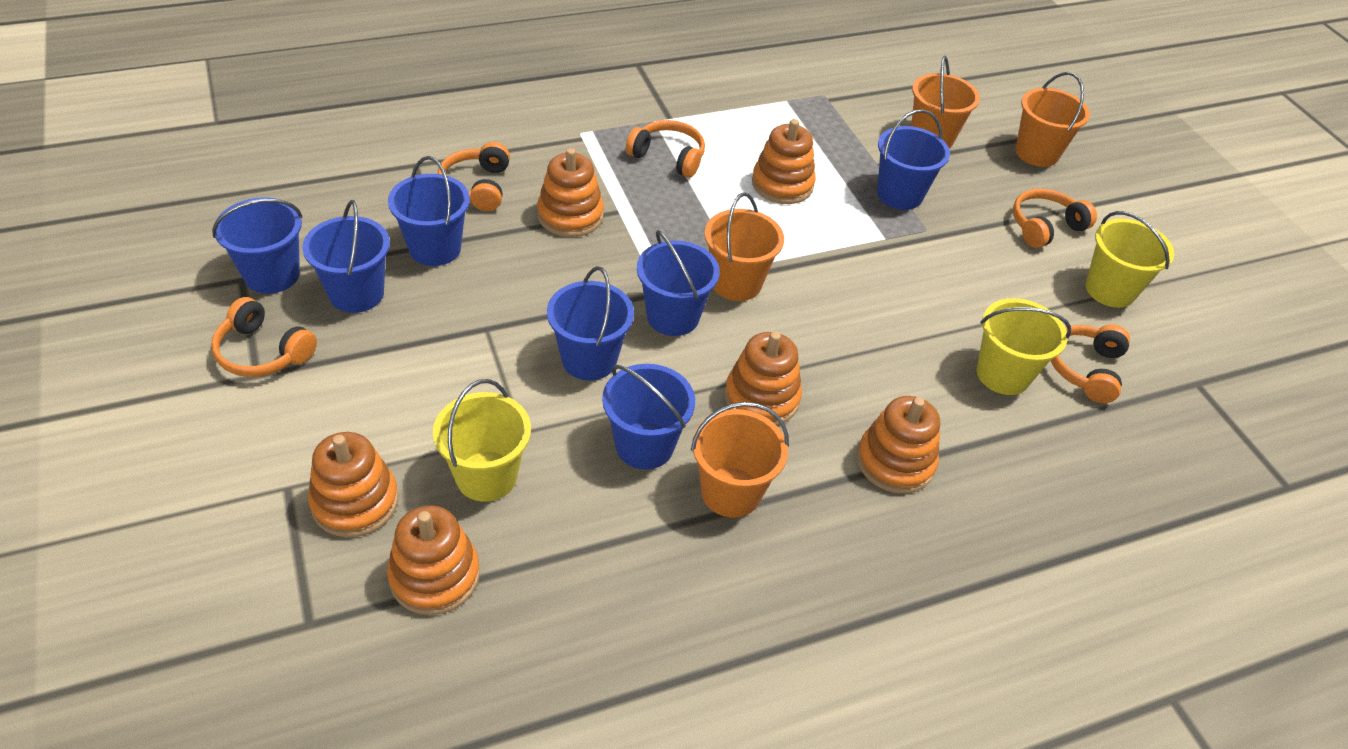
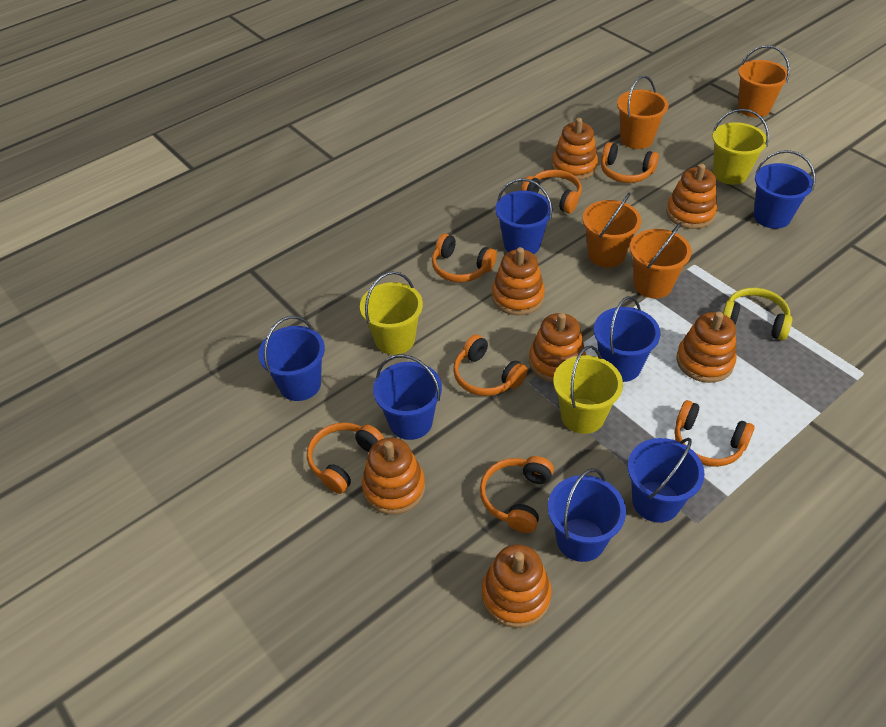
orange headphones: [211,297,317,377] [438,142,510,211] [626,120,705,178] [1013,189,1097,248] [1051,324,1130,403] = 5 -> [307,422,384,494] [432,234,497,282] [453,334,528,396] [480,456,554,533] [521,170,582,213] [601,142,659,183] [675,400,755,467] = 7
orange stacking toy: [308,432,399,537] [387,505,480,615] [537,148,604,237] [725,331,802,425] [752,119,816,204] [857,396,940,494] = 6 -> [362,438,425,515] [482,544,552,628] [492,247,545,315] [529,313,586,383] [552,118,598,180] [666,164,717,229] [676,312,737,383] = 7
yellow headphones: none = 0 -> [723,288,792,341] = 1

